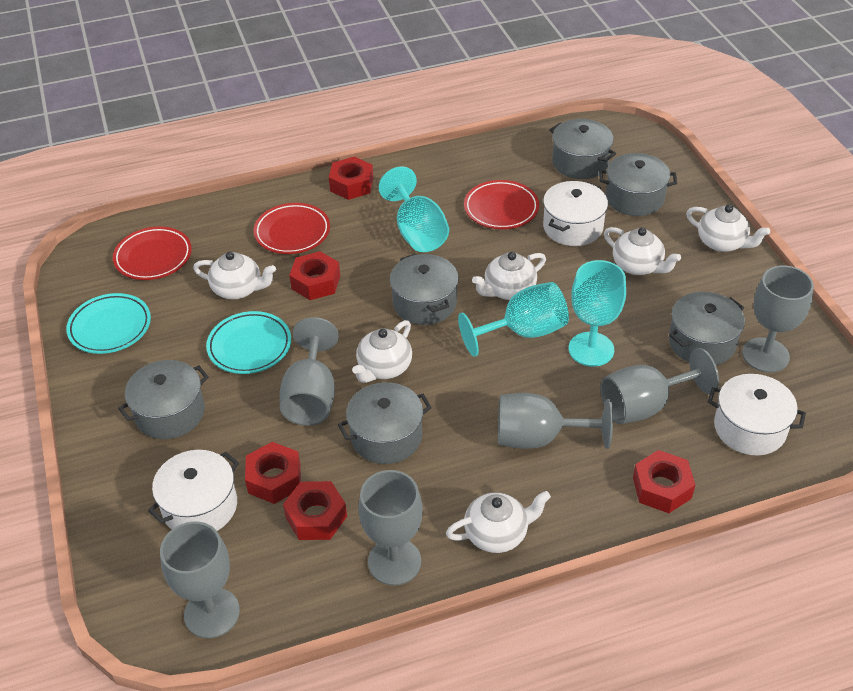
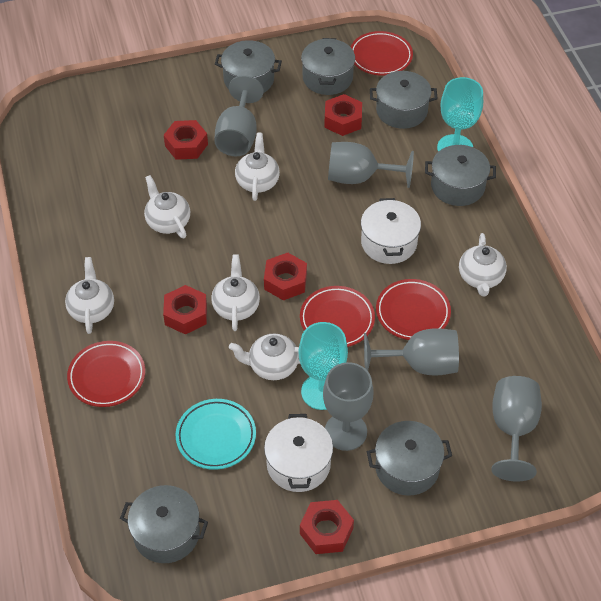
grey goblet: [160,521,240,638] [280,317,339,426] [358,470,423,586] [498,393,613,449] [601,348,719,424] [742,265,814,373] = 6 -> [214,75,264,156] [323,362,374,451] [328,142,414,188] [364,328,459,376] [491,376,542,482] = 5
red plate: [113,226,192,280] [254,203,330,254] [464,180,539,229] = 3 -> [67,341,145,407] [300,286,375,347] [351,31,413,76] [376,279,451,340] = 4
turquoise goblet: [379,166,449,252] [458,282,569,357] [569,260,626,367] = 3 -> [299,322,348,410] [437,77,483,152] = 2
turquoise plate: [66,293,151,354] [206,311,291,374] = 2 -> [175,399,256,470] = 1
white pot: [148,450,239,531] [543,181,608,246] [708,374,806,456] = 3 -> [264,414,333,492] [361,198,421,264] = 2

